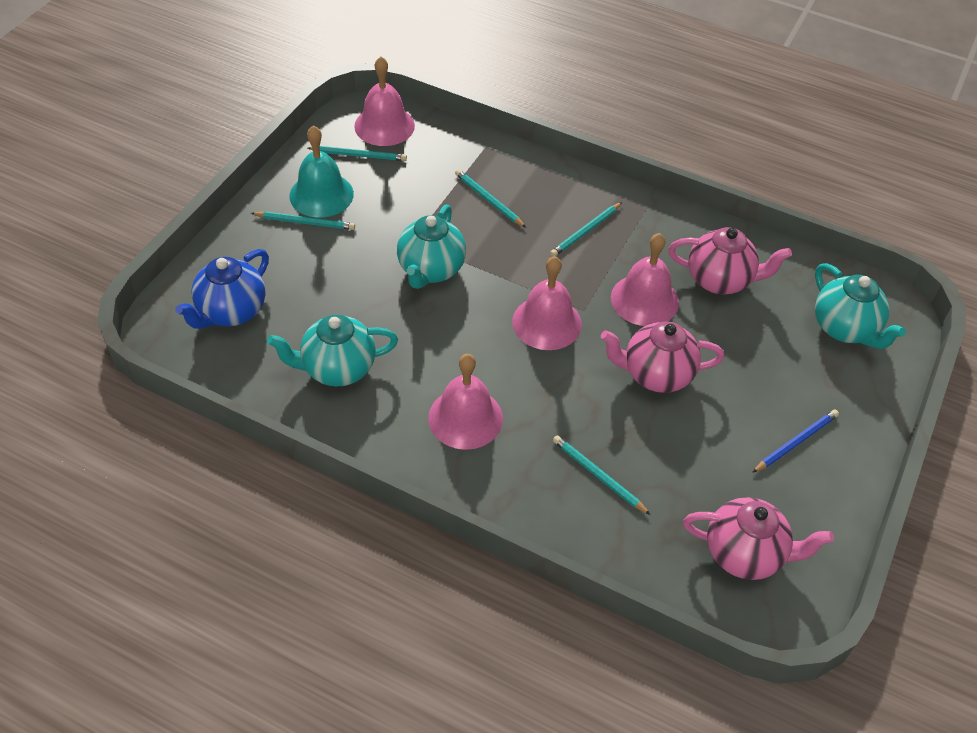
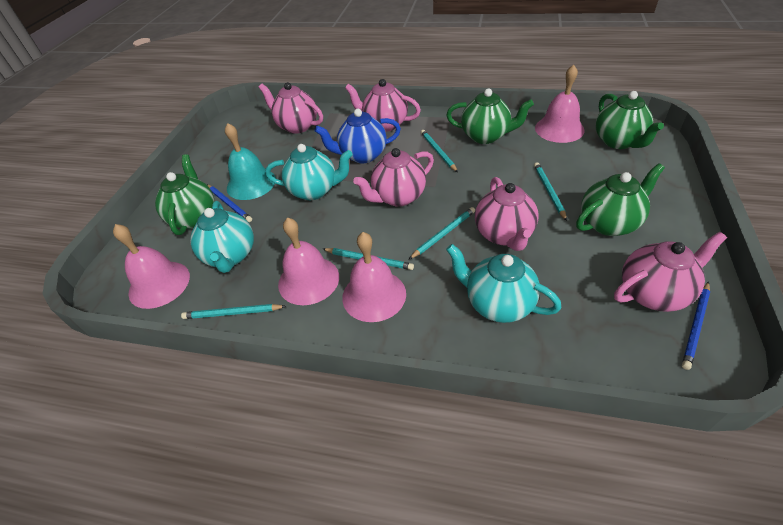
blue pencil: [752,410,839,473] = 1 -> [207,185,252,222] [682,282,710,370] = 2
green teapot: none = 0 -> [155,155,214,235] [446,88,534,144] [576,163,665,236] [596,91,664,149] = 4
pink teapot: [601,321,724,393] [668,227,792,294] [683,497,834,580] = 3 -> [258,82,323,134] [345,79,421,132] [353,148,434,207] [475,177,538,251] [614,232,727,312] = 5

